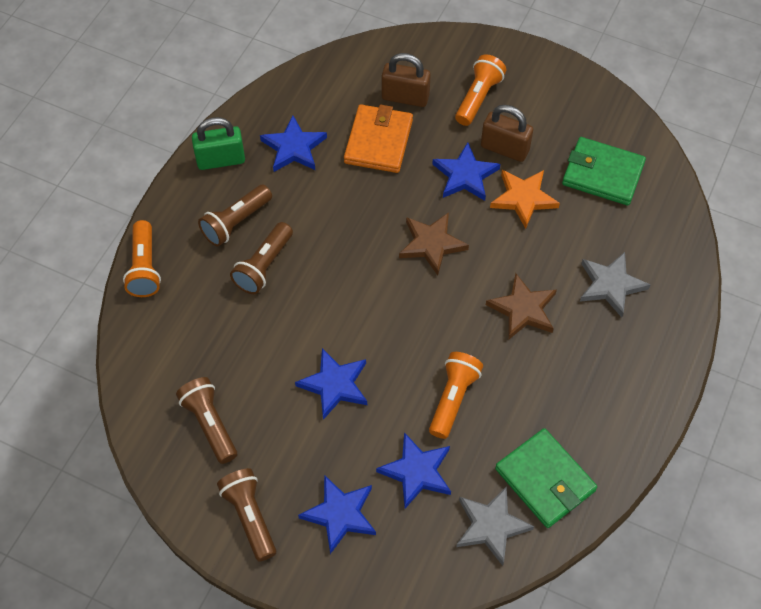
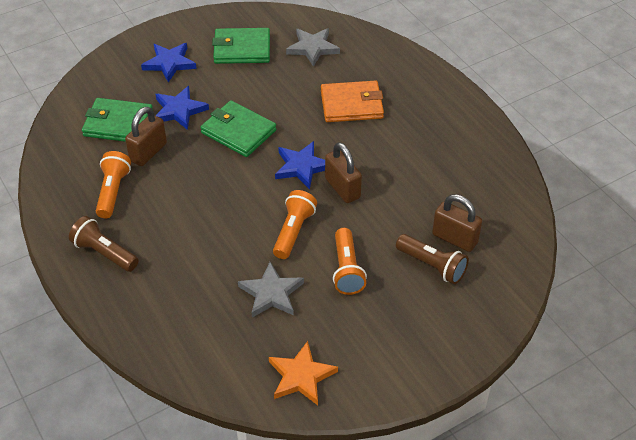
blue star: [260,115,327,172] [295,348,367,420] [298,475,376,554] [376,432,451,508] [432,142,500,201] = 5 -> [141,43,197,82] [155,86,209,130] [275,141,325,189] = 3
brown flashlight: [176,377,237,464] [198,185,272,247] [217,468,276,562] [230,222,293,294] = 4 -> [69,216,139,272] [396,234,469,284] = 2
brown padlock: [382,53,431,107] [481,105,533,162] = 2 -> [125,107,167,166] [325,142,362,203] [432,194,482,252] = 3
brown star: [399,212,469,275] [486,273,557,340] = 2 -> none = 0
green padlock: [192,117,245,170] = 1 -> none = 0
green wallet: [495,428,597,528] [562,137,646,206] = 2 -> [82,98,153,142] [201,100,276,157] [212,28,270,64] = 3

